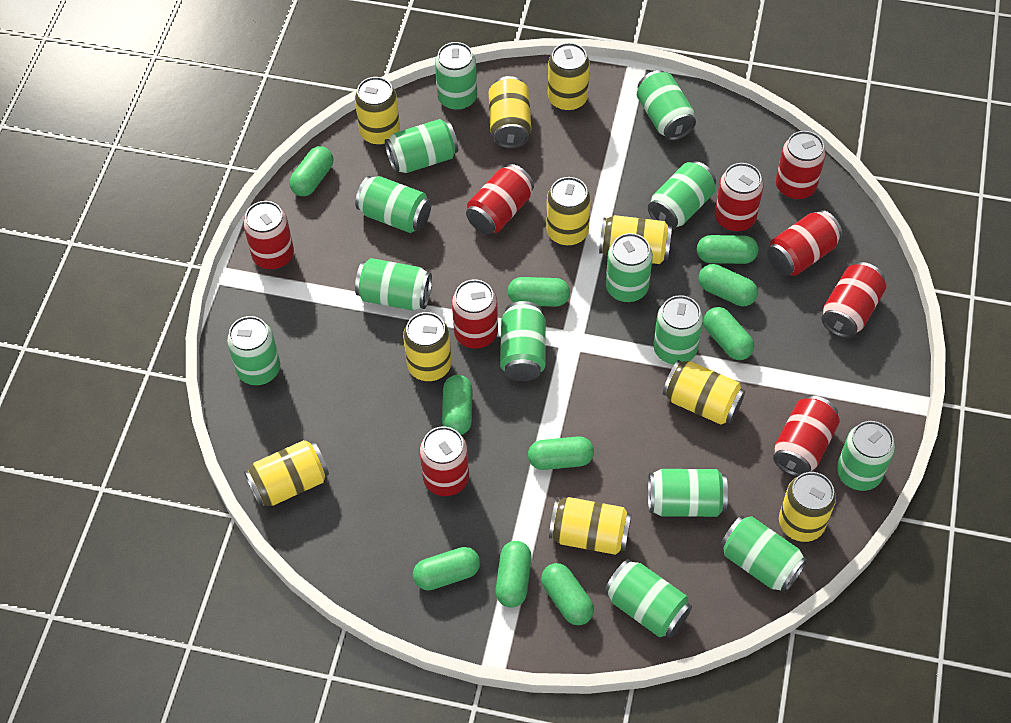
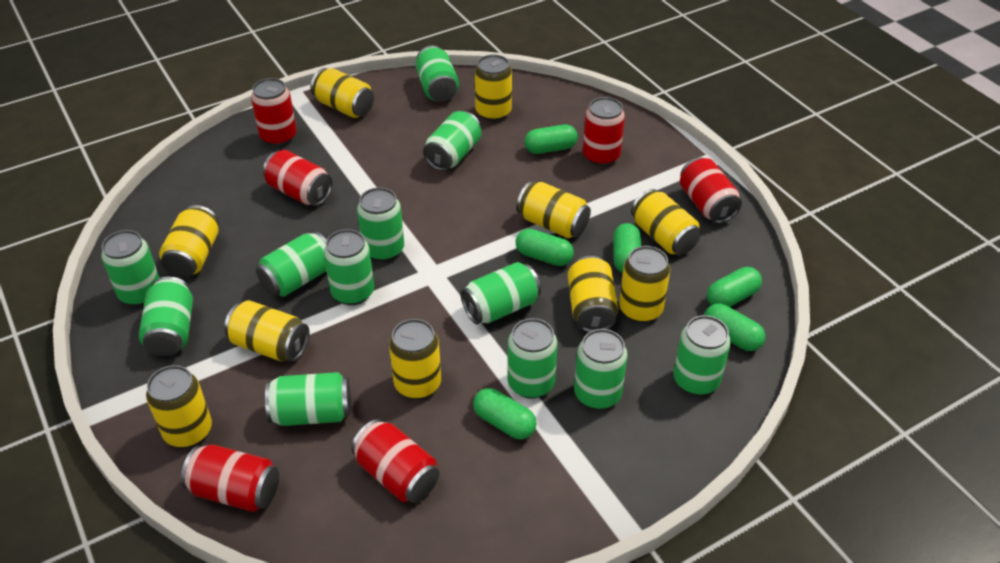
green can: [227,316,280,385] [355,176,432,233] [355,258,432,311] [385,119,458,173] [435,42,477,111] [500,301,546,381] [605,559,692,638] [606,233,653,302] [637,70,696,140] [648,161,716,230] [648,469,728,517] [653,295,703,365] [720,516,808,593] [837,421,895,491] = 14 -> [101,230,160,306] [139,276,193,356] [256,232,327,297] [265,372,351,426] [324,229,374,305] [357,187,404,261] [415,46,459,102] [423,111,481,171] [461,262,541,324] [507,318,558,399] [574,329,628,410] [673,315,731,396] = 12
green capsule: [289,146,333,196] [413,547,480,591] [442,375,472,435] [496,541,532,608] [508,277,570,307] [528,436,594,470] [541,563,594,625] [697,235,758,264] [699,264,758,306] [703,307,754,360] = 10 -> [473,388,537,440] [516,229,574,266] [524,124,578,154] [613,223,641,273] [704,303,766,351] [707,267,762,307] = 6
red can: [243,201,294,270] [420,426,469,496] [452,279,498,349] [466,164,534,234] [715,163,764,232] [767,210,842,276] [773,395,840,477] [776,131,826,200] [822,262,886,338] = 9 -> [181,444,279,512] [251,78,297,146] [263,150,333,206] [351,419,439,503] [583,97,625,166] [680,158,742,223] = 6

